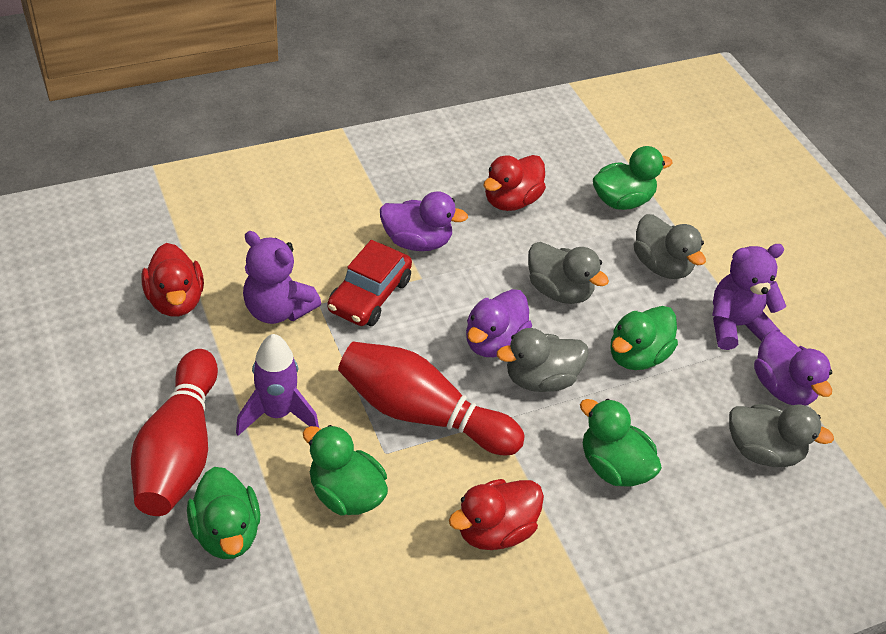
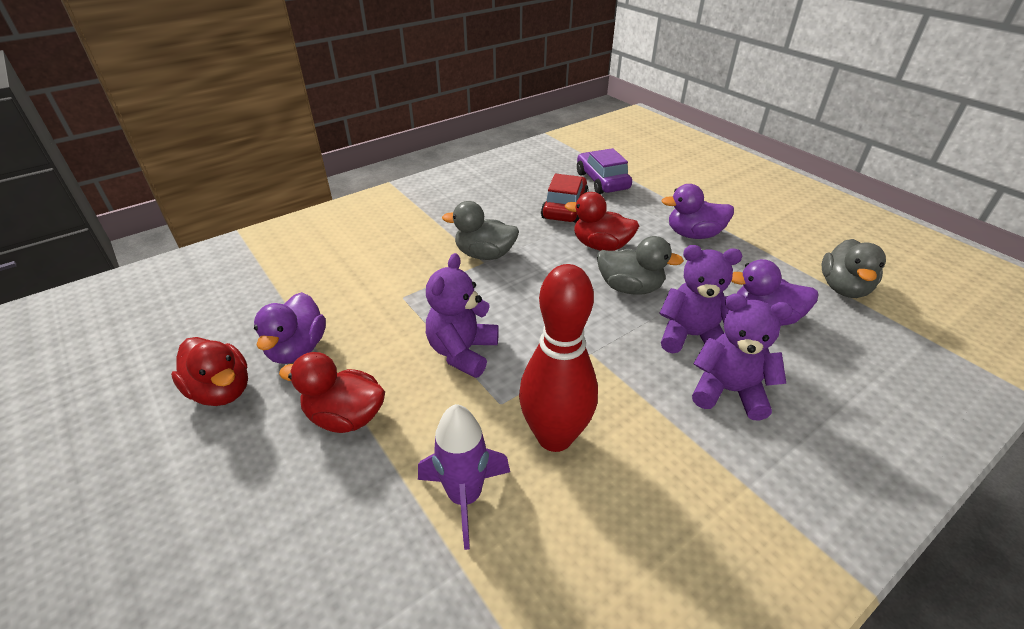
green duck: [187,467,260,559] [303,425,388,516] [580,399,662,487] [593,146,673,210] [610,306,678,370] = 5 -> none = 0
grey duck: [497,328,588,392] [528,242,609,304] [634,214,706,279] [729,404,834,467] = 4 -> [442,201,519,260] [597,236,684,295] [822,239,886,298] = 3
purple car: none = 0 -> [577,148,632,194] = 1
purple teddy bear: [243,231,321,324] [712,244,786,350] = 2 -> [426,253,499,378] [659,245,742,354] [692,294,793,420] = 3
red bowling pin: [131,349,218,516] [338,341,524,455] = 2 -> [519,264,598,452] = 1

